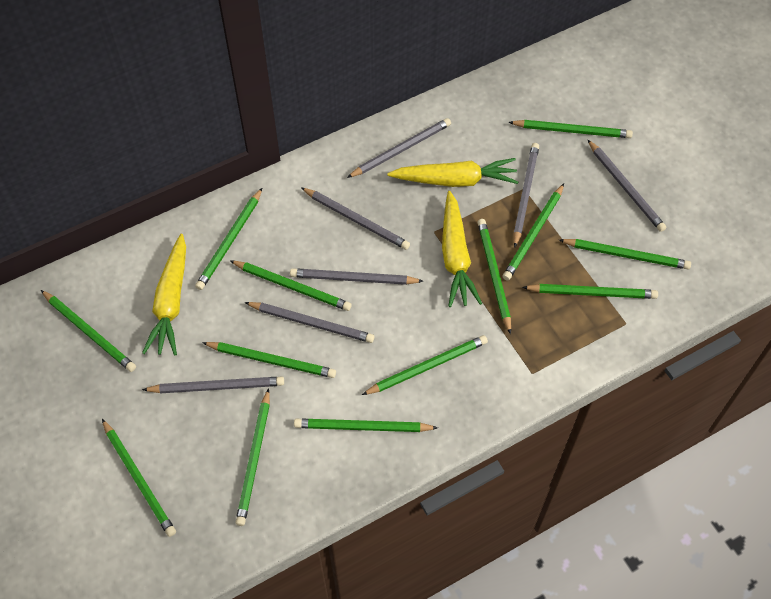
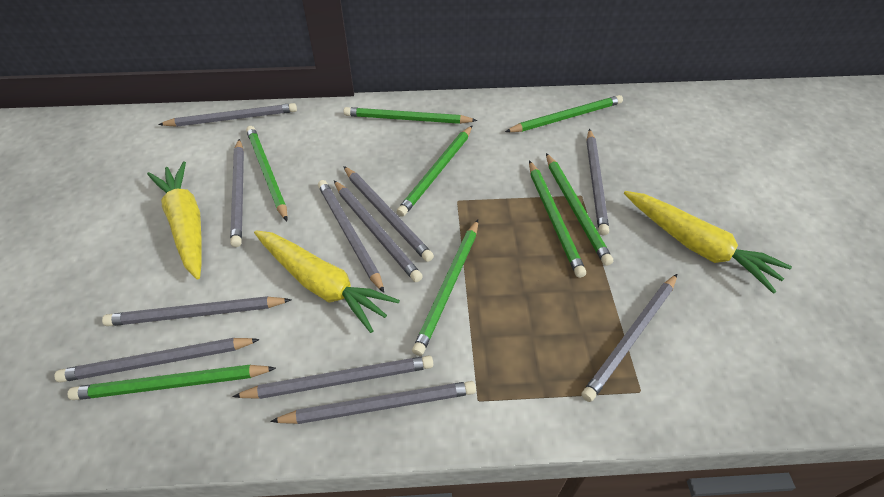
green pencil: [41,290,136,372] [102,419,176,537] [195,188,262,290] [202,342,336,378] [230,261,352,311] [235,388,270,526] [294,419,438,432] [362,335,488,395] [477,219,511,334] [503,184,564,280] [508,120,633,138] [522,284,658,299] [559,239,691,269] = 13 -> [67,365,276,400] [246,126,288,221] [344,107,478,124] [397,125,473,217] [412,220,478,356] [505,95,623,132] [529,160,586,278] [546,153,613,266] = 8
grey pencil: [142,376,284,393] [244,302,374,343] [290,268,424,285] [301,187,410,250] [347,118,451,178] [513,143,539,248] [587,139,666,232] = 7 -> [54,338,260,383] [102,296,291,326] [158,103,297,127] [230,139,244,247] [233,355,433,399] [270,381,476,424] [318,180,384,293] [334,180,423,282] [343,166,434,262] [582,274,677,402] [587,129,609,235] = 11

